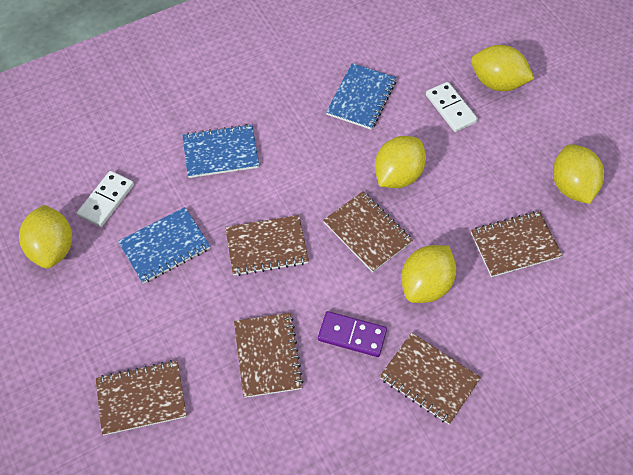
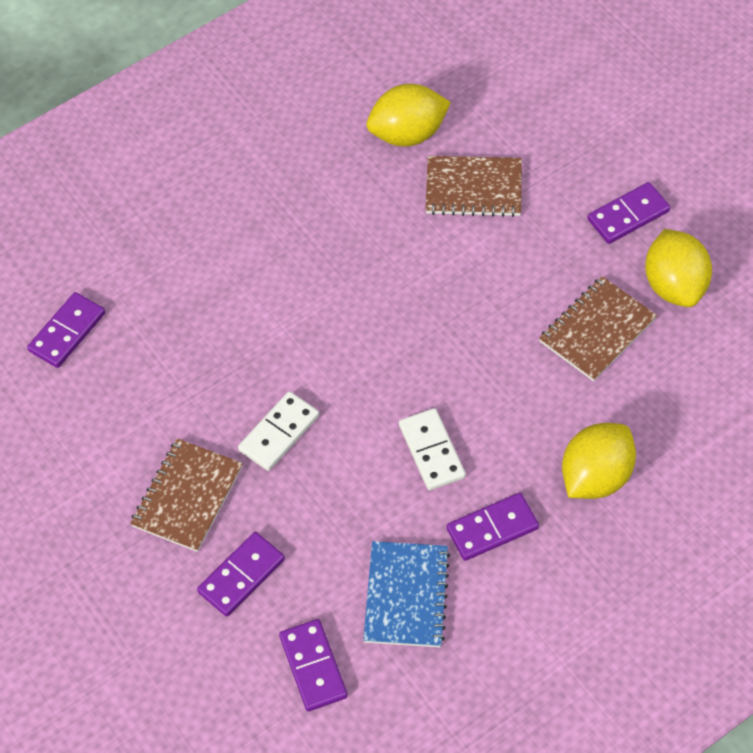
blue notebook: [118,207,210,284] [182,124,259,178] [326,63,396,130] = 3 -> [363,541,450,647] = 1
brown notebook: [96,360,187,435] [225,215,309,276] [234,313,304,398] [323,191,413,272] [380,332,481,424] [471,211,563,277] = 6 -> [130,438,243,552] [425,156,522,217] [539,276,657,381] = 3
purple domino: [318,311,387,357] = 1 -> [27,292,105,368] [197,532,285,617] [279,619,348,711] [446,493,539,561] [587,182,670,244] = 5
yellow lemon: [19,205,72,269] [375,136,426,188] [401,245,456,303] [471,45,534,91] [553,144,604,204] = 5 -> [367,84,451,147] [562,423,636,499] [645,229,712,307] = 3

